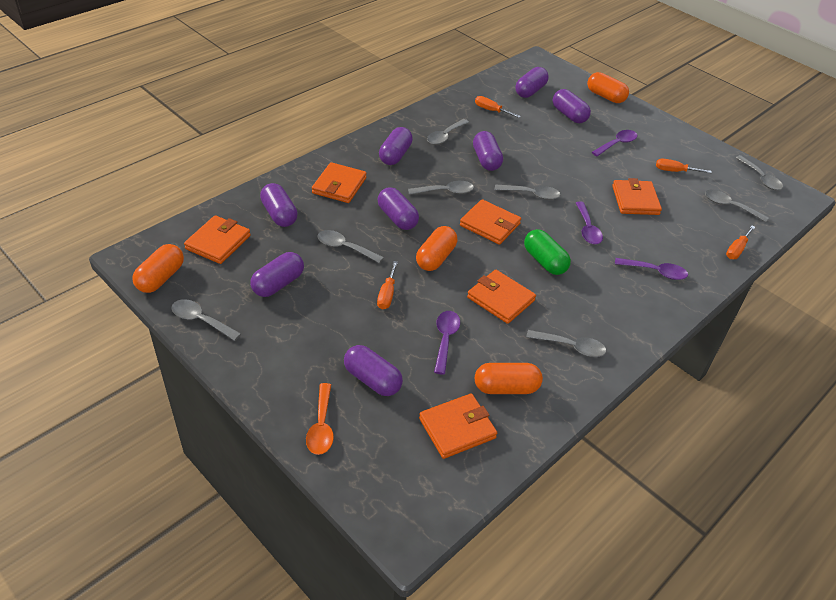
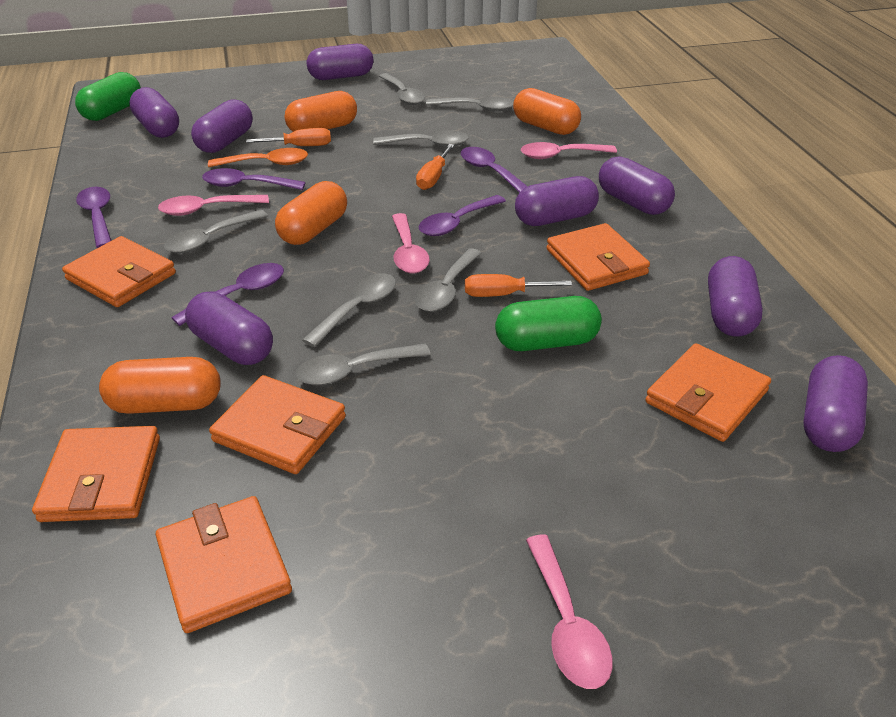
green capsule: [524,229,571,275] = 1 -> [75,72,141,121] [495,296,602,351] = 2
grey spoon: [171,299,241,341] [317,230,384,263] [408,181,474,195] [427,119,469,145] [495,184,560,200] [526,330,606,357] [705,190,769,222] [735,155,783,190] = 8 -> [164,210,268,253] [296,344,431,385] [302,273,396,347] [373,130,469,147] [379,73,425,105] [415,248,482,312] [426,97,514,112] = 7
orange screwdriver: [377,261,398,310] [475,96,521,118] [656,159,712,173] [726,226,755,259] = 4 -> [246,128,331,146] [416,144,455,190] [465,274,572,297] = 3
pink spoon: none = 0 -> [158,195,269,216] [392,213,430,274] [521,142,617,159] [526,535,613,689] = 4
purple spoon: [434,311,460,375] [576,202,603,245] [592,130,637,156] [615,258,688,280] = 4 -> [76,187,111,248] [171,263,284,326] [202,168,306,190] [419,195,506,236] [461,147,528,193] = 5

